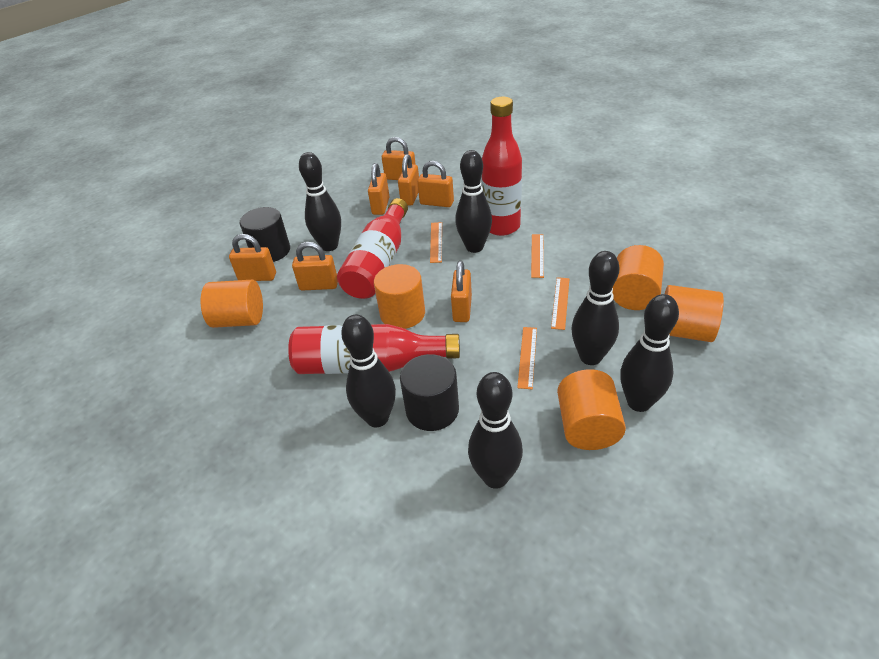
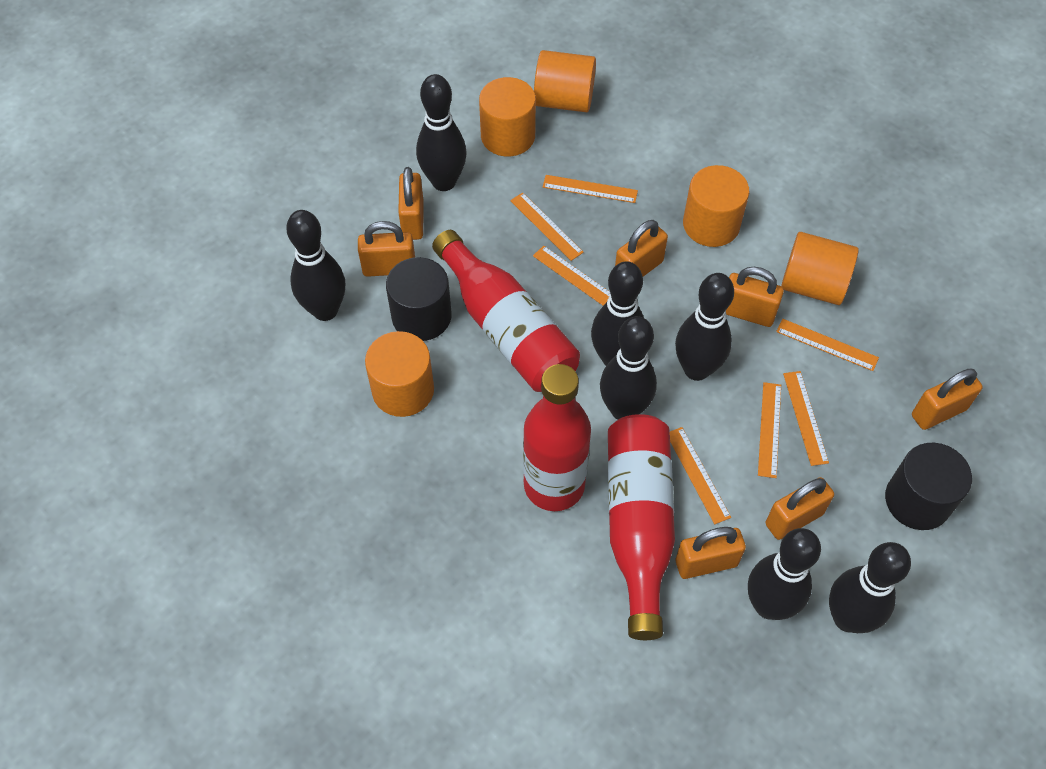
black bowling pin: [299,152,341,251] [341,315,396,427] [455,150,492,253] [468,372,523,489] [572,251,619,365] [620,294,679,412] = 6 -> [286,210,345,321] [416,74,467,191] [591,261,644,366] [600,316,657,420] [675,273,734,381] [748,528,821,620] [829,542,911,633] = 7
orange ruler: [430,222,442,263] [517,327,537,389] [531,234,544,278] [551,277,569,330] = 4 -> [510,192,584,261] [533,246,610,306] [543,175,638,203] [670,427,731,524] [758,382,781,478] [776,319,879,371] [783,371,829,466] = 7

